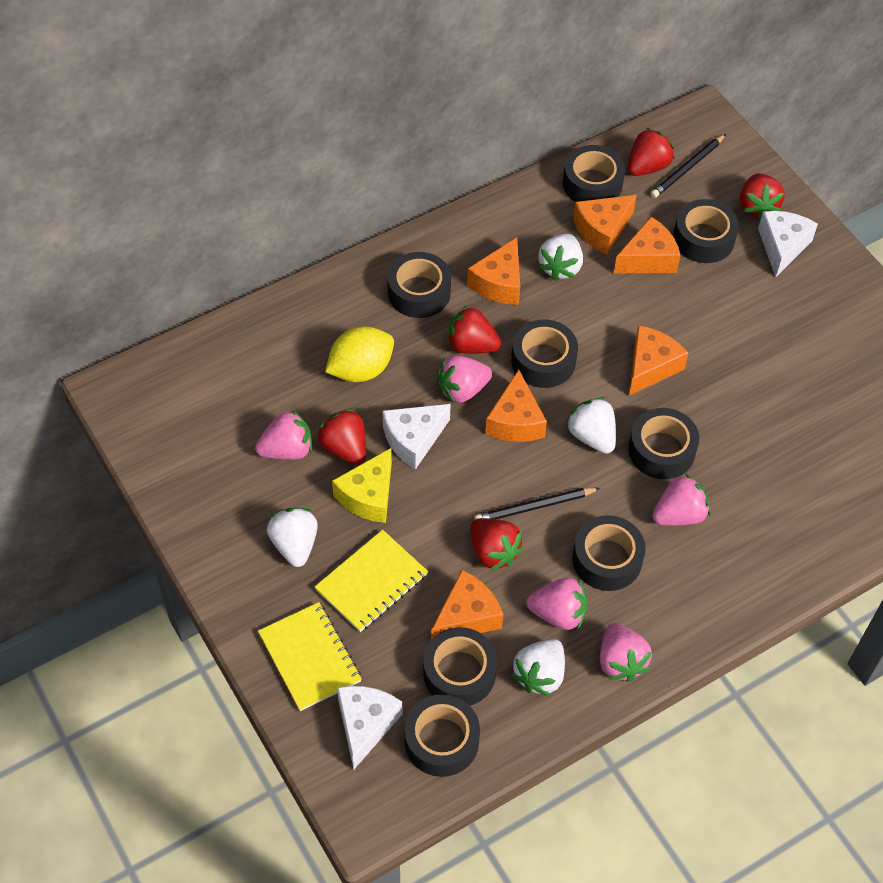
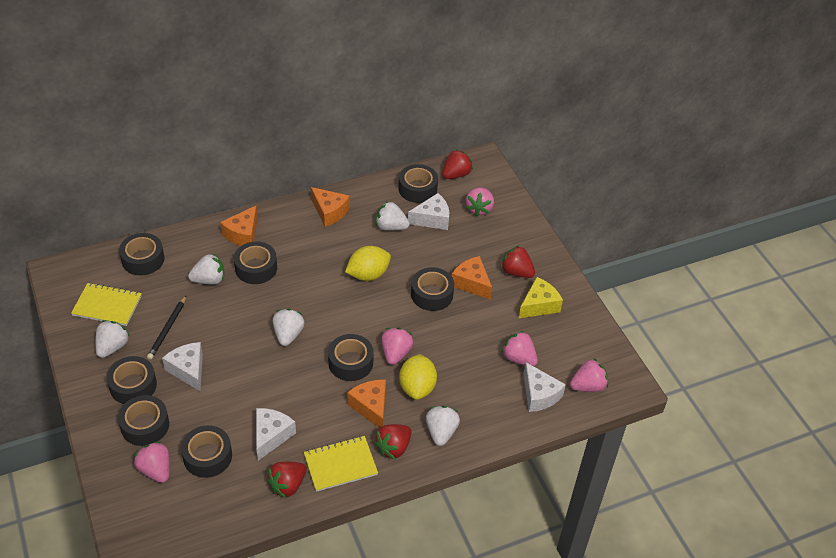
black pencil: [474,488,600,519] [651,134,726,198] = 2 -> [147,296,186,360] = 1
orange cheese: [431,570,503,640] [467,237,520,305] [485,369,547,442] [573,195,637,255] [614,217,681,273] [629,325,688,395] = 6 -> [220,205,258,246] [311,187,350,227] [347,380,386,428] [452,256,492,300] = 4
red strawberry: [316,409,366,465] [447,305,501,354] [470,518,524,571] [628,128,675,176] [740,173,784,220] = 5 -> [266,462,307,498] [374,424,411,460] [442,149,473,179] [501,245,535,278] = 4
white cheese: [337,686,402,770] [383,404,451,469] [758,211,818,277] = 3 -> [162,342,203,391] [256,408,296,461] [408,193,449,230] [523,362,566,412] = 4
white strawberry: [267,508,318,567] [511,639,565,696] [538,234,583,281] [566,397,616,454] = 4 -> [95,320,130,358] [188,253,224,285] [273,309,305,346] [376,201,410,231] [426,406,460,446] = 5
yellow lemon: [325,326,394,382] = 1 -> [345,246,391,281] [399,354,437,400] = 2

